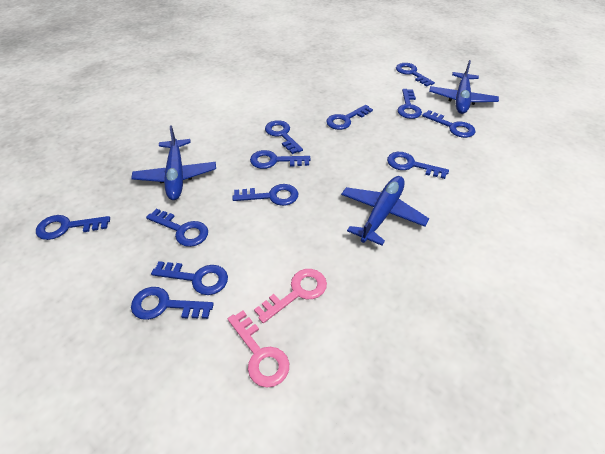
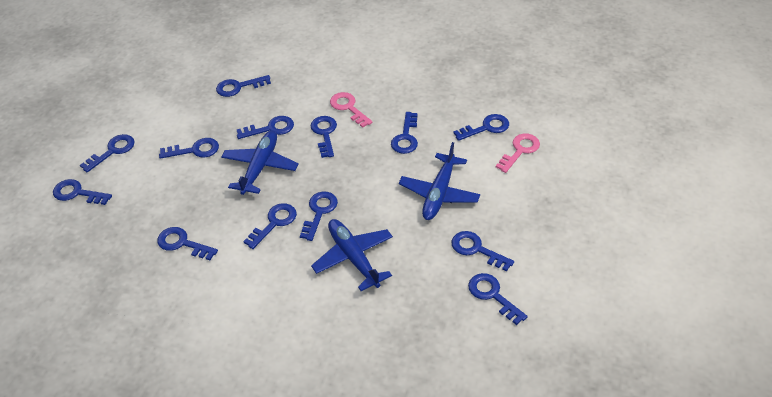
blue key: [36,215,110,240] [131,287,214,320] [146,208,208,247] [151,261,228,295] [232,184,298,206] [250,150,310,169] [265,120,303,154] [326,105,373,130] [387,152,449,179] [396,63,435,87] [398,89,422,119] [422,110,475,138] = 12 -> [53,179,112,205] [80,134,135,173] [157,227,218,260] [159,138,219,159] [216,75,271,97] [237,116,294,139] [243,203,297,249] [300,192,338,241] [311,116,337,158] [391,112,418,154] [452,231,514,271] [454,114,509,141] [468,273,528,325] = 13

